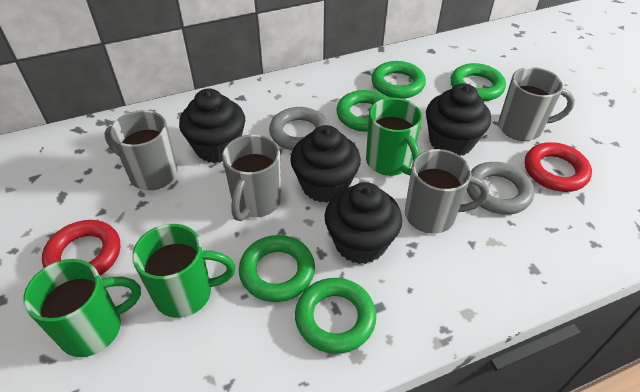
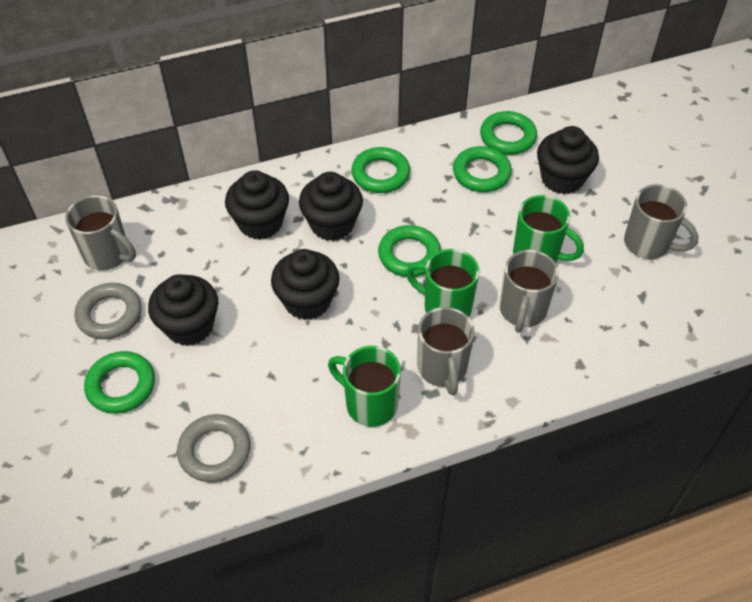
black cupcake: [179,88,245,163] [290,125,361,203] [325,182,402,264] [426,83,491,156] = 4 -> [148,274,218,346] [225,170,289,240] [271,249,340,320] [299,172,363,241] [537,126,599,194] = 5
red ring: [42,220,120,276] [525,142,592,192] = 2 -> none = 0

